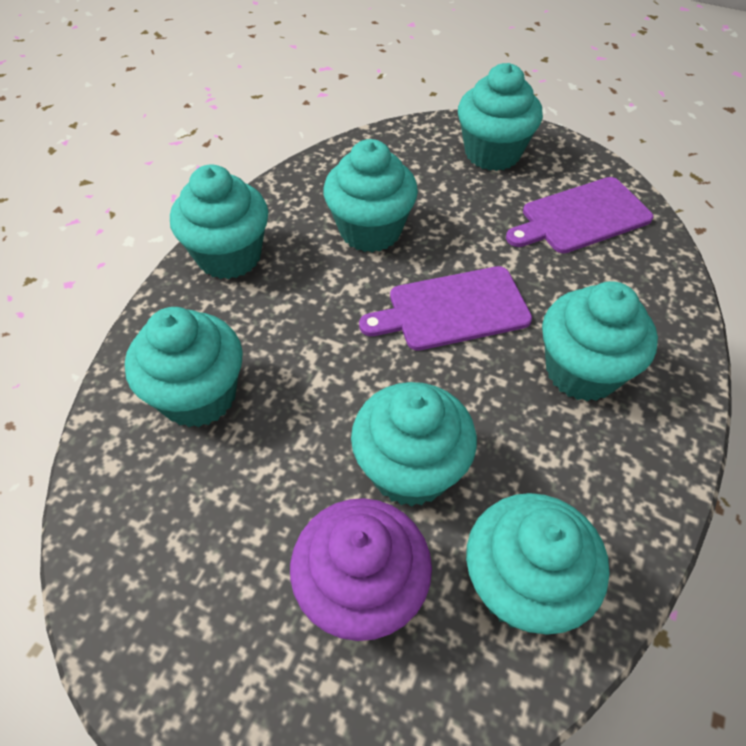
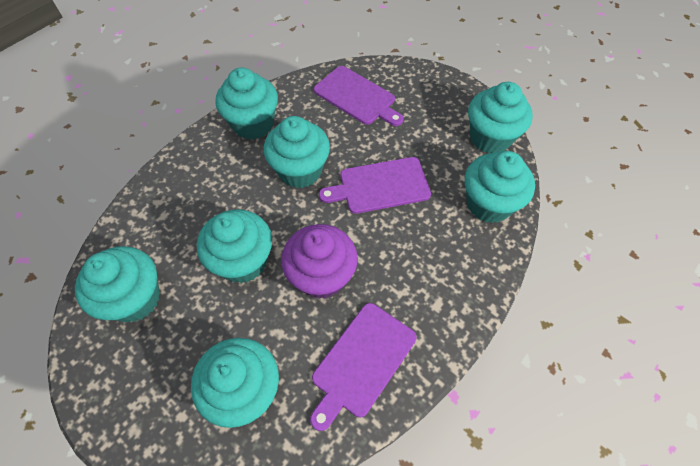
purple cutting board: [359,266,532,351] [506,177,653,253] = 2 -> [310,303,417,431] [314,66,404,126] [319,157,431,214] = 3

